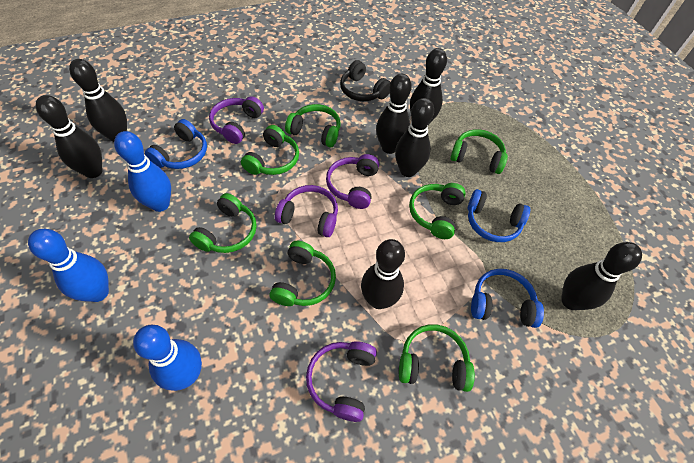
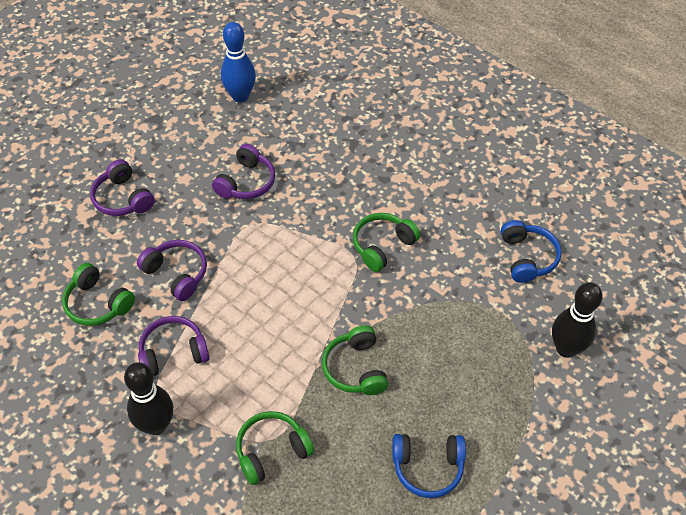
black bowling pin: [36,95,103,178] [69,59,127,142] [361,239,405,309] [376,74,412,154] [395,98,434,177] [410,48,447,125] [561,242,642,310] = 7 -> [124,362,173,435] [552,282,603,358] = 2
black headphones: [340,60,391,101] = 1 -> none = 0
blue bowling pin: [28,229,109,302] [114,131,171,212] [133,325,202,391] = 3 -> [221,22,256,102] = 1
blue headphones: [145,119,207,169] [468,189,530,242] [471,269,544,328] = 3 -> [392,434,466,498] [501,220,562,283] = 2
green headphones: [189,193,257,253] [241,125,299,175] [270,241,336,306] [285,104,340,147] [399,324,475,392] [409,183,466,239] [450,129,508,174] = 7 -> [62,263,135,326] [236,411,314,485] [322,325,388,395] [353,213,421,272] = 4

